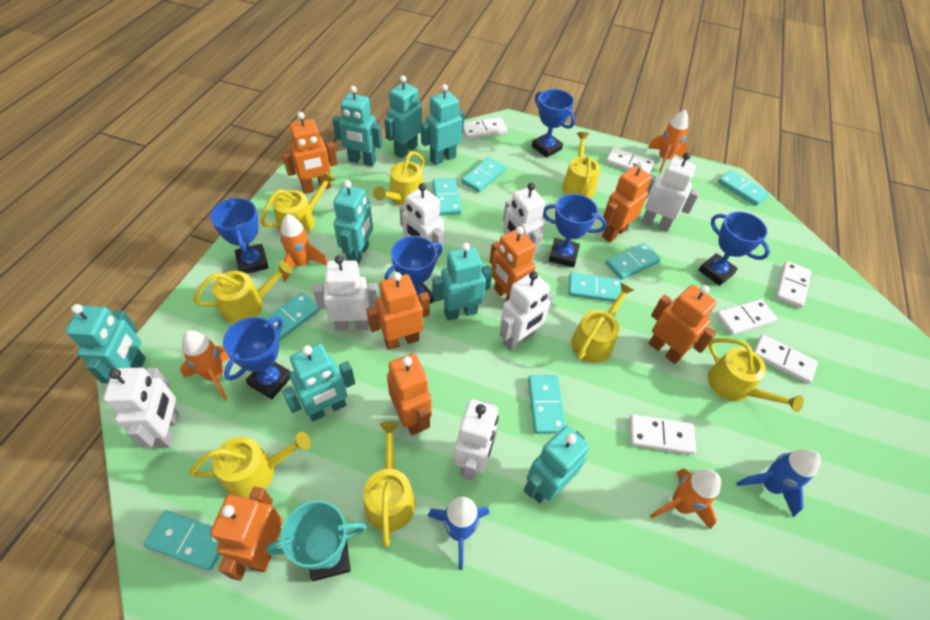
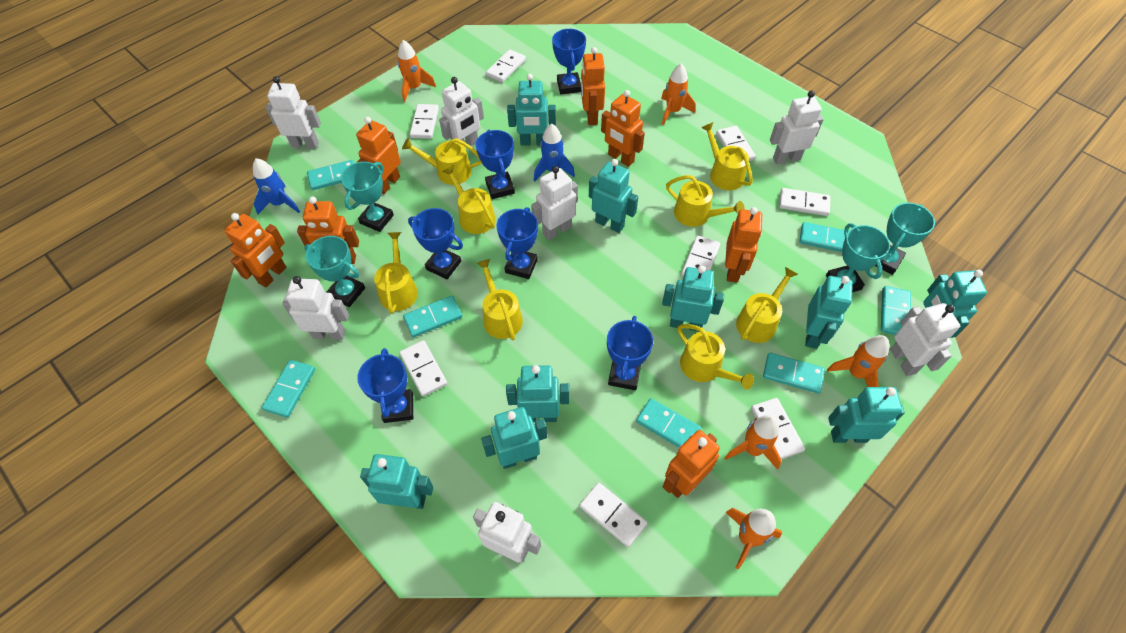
orange rocket: [180,330,230,400] [280,214,328,282] [648,109,688,173] [650,468,721,529] = 4 -> [398,40,436,102] [661,63,696,125] [725,415,782,470] [725,508,782,569] [827,335,889,387] = 5
turquoise domino: [143,510,220,571] [264,292,320,341] [433,178,462,215] [461,157,506,192] [528,375,566,434] [568,273,623,302] [606,243,661,280] [718,170,769,206] = 8 -> [262,360,315,418] [307,160,354,190] [403,296,462,337] [636,398,701,447] [763,353,825,394] [799,222,849,252] [881,286,911,335] = 7
turquoise robot: [66,304,146,384] [282,343,355,421] [333,86,383,167] [333,180,373,265] [385,75,422,158] [421,84,464,165] [432,243,492,321] [524,426,589,503] = 8 -> [360,454,433,509] [481,407,547,469] [506,365,570,422] [507,74,556,146] [589,159,638,233] [662,265,724,332] [805,276,853,349] [828,387,905,443] [923,270,987,338] = 9
turquoise trophy: [266,500,367,581] = 1 -> [304,236,365,307] [341,162,394,232] [826,223,890,292] [875,203,935,275] = 4
white domino: [463,117,507,139] [606,148,655,174] [630,414,696,455] [716,299,777,335] [754,334,818,384] [775,261,812,308] = 6 -> [399,340,447,397] [410,104,439,139] [486,49,526,82] [580,483,647,547] [681,235,720,276] [716,126,756,161] [751,398,805,459] [779,188,830,216] = 8

